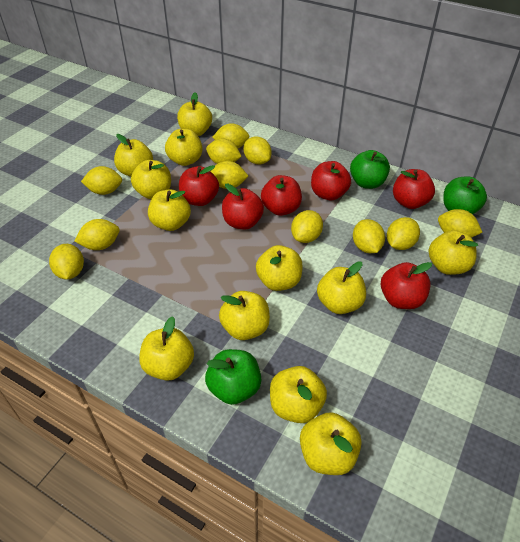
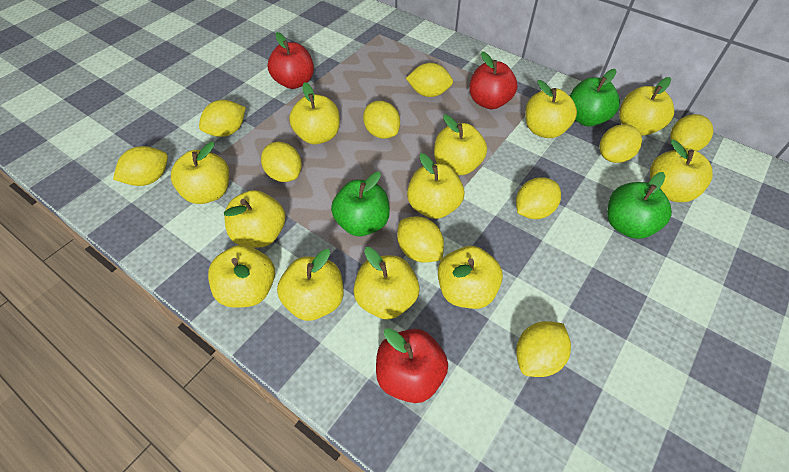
red apple: [179,165,219,206] [222,184,264,229] [261,175,302,216] [311,161,351,201] [381,262,432,309] [393,169,435,209] = 6 -> [268,32,314,89] [376,328,448,403] [469,51,518,109] = 3
yellow lemon: [49,244,84,280] [74,219,120,250] [81,166,122,195] [206,138,242,164] [210,161,248,189] [212,123,249,148] [243,137,272,164] [291,210,323,243] [353,219,385,253] [387,217,420,250] [438,209,483,238] = 11 -> [113,146,168,186] [199,100,246,137] [261,142,302,182] [363,101,400,139] [397,216,444,263] [406,63,453,97] [516,177,561,219] [516,321,571,377] [599,124,642,163] [670,114,713,151] = 10

